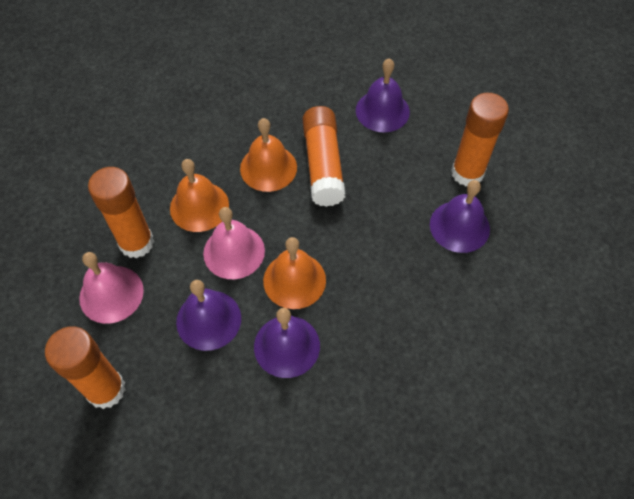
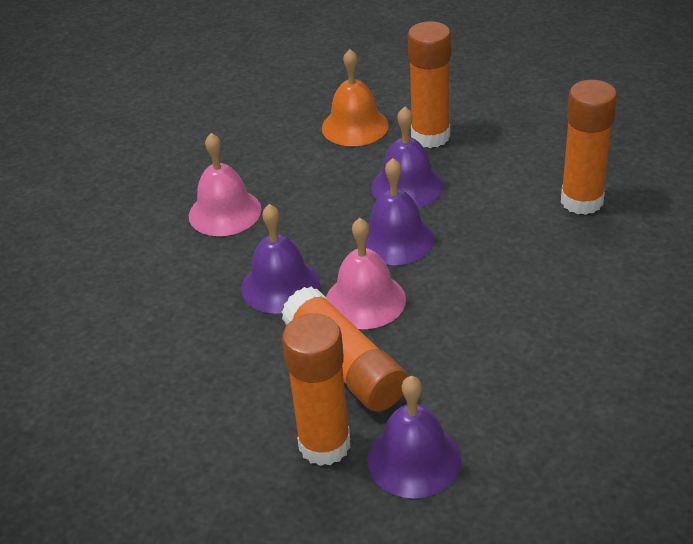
orange bell: [170,159,229,232] [240,118,297,192] [263,237,326,309] = 3 -> [322,49,389,146] = 1

